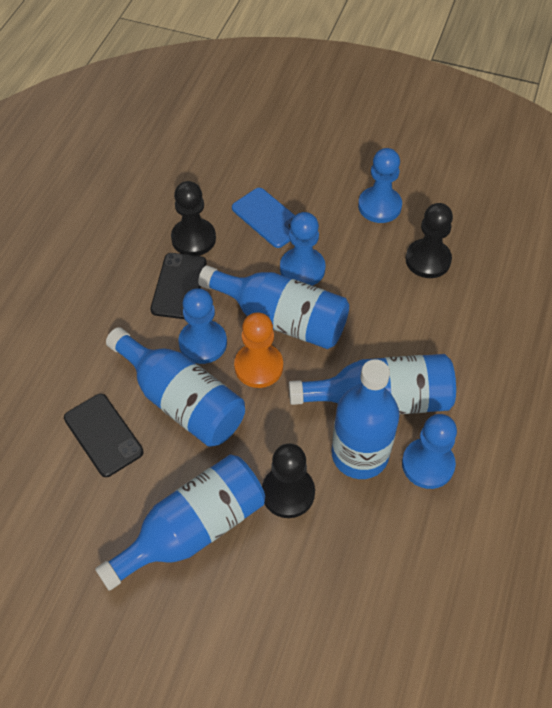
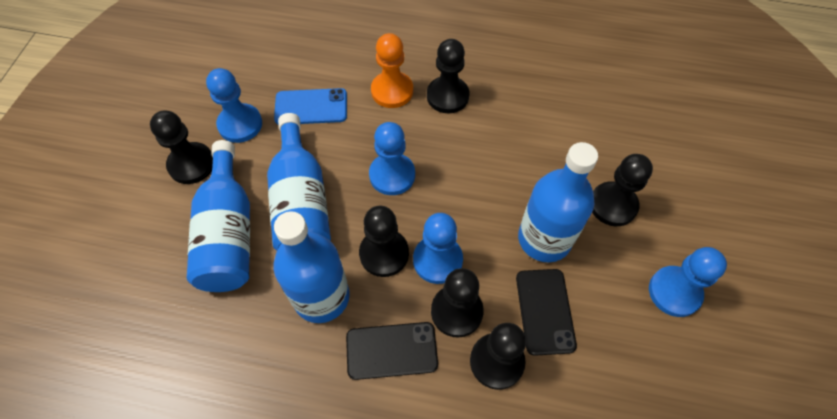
black pawn: [171,181,216,256] [262,443,315,518] [406,203,453,278] = 3 -> [150,110,213,184] [359,206,409,277] [427,39,469,113] [431,268,484,338] [470,323,526,390] [592,154,653,226] = 6
blue bottle: [95,454,265,591] [106,327,245,447] [198,265,349,349] [289,354,456,414] [332,359,399,479] = 5 -> [187,140,250,292] [267,113,331,251] [274,211,350,323] [518,142,598,262] = 4

